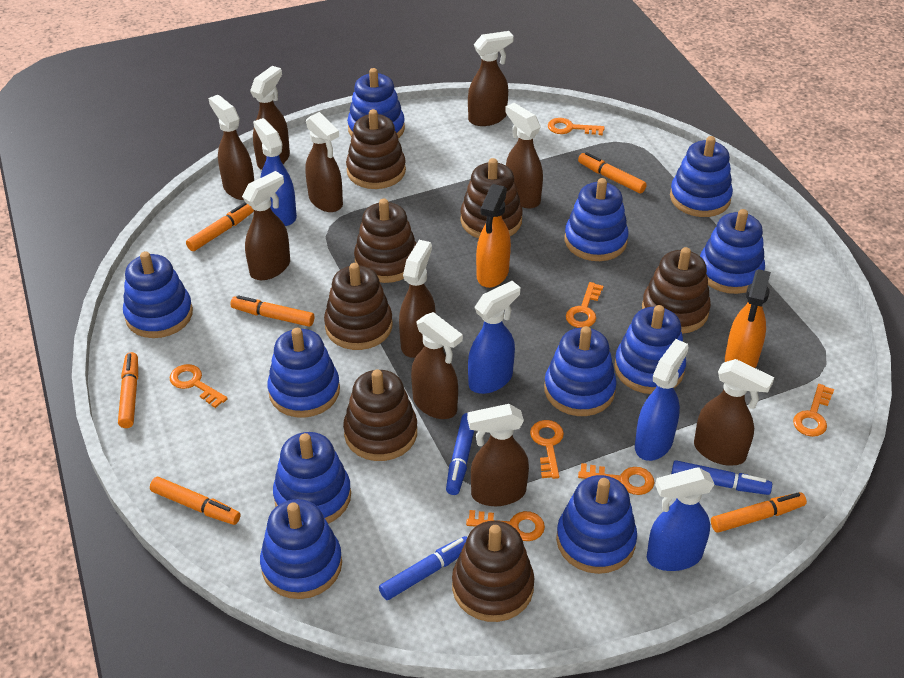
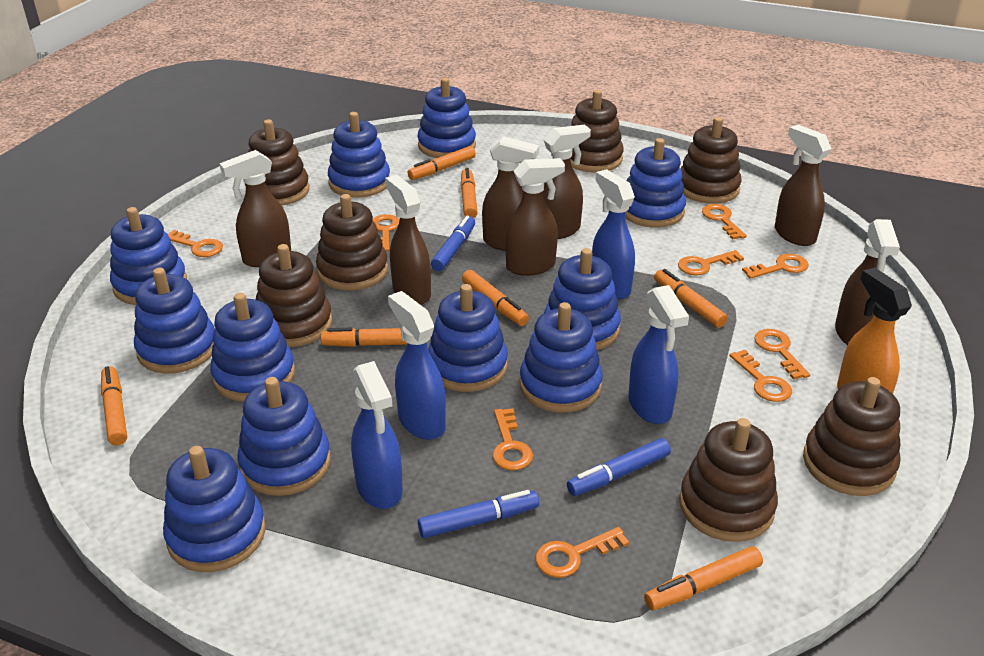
brown spray bottle: [208,95,254,200] [242,171,290,280] [250,66,290,170] [305,112,343,212] [399,240,436,358] [411,312,463,419] [467,404,529,506] [468,31,514,126] [505,103,543,209] [694,359,774,466] = 10 -> [219,150,291,267] [385,175,431,305] [482,136,539,251] [505,158,565,276] [543,125,591,239] [775,125,832,246] [835,219,900,345] = 7
orange key: [170,364,228,408] [466,510,545,541] [530,420,564,479] [548,118,605,135] [566,282,603,328] [578,463,655,495] [793,384,834,437] = 7 -> [168,230,223,257] [373,214,399,251] [492,408,533,470] [536,527,629,578] [678,250,744,275] [702,204,747,240] [729,350,792,402] [742,254,809,279] [754,329,810,380] = 9
orange marker: [118,352,138,428] [150,477,241,525] [186,202,254,251] [230,295,314,327] [578,152,647,194] [711,492,807,533] = 6 -> [101,366,127,446] [321,328,407,347] [408,146,476,180] [461,168,478,218] [462,270,529,326] [644,546,763,611] [654,269,728,328] = 7
orange spray bottle: [476,184,511,288] [725,269,771,368] = 2 -> [837,268,912,394] = 1

